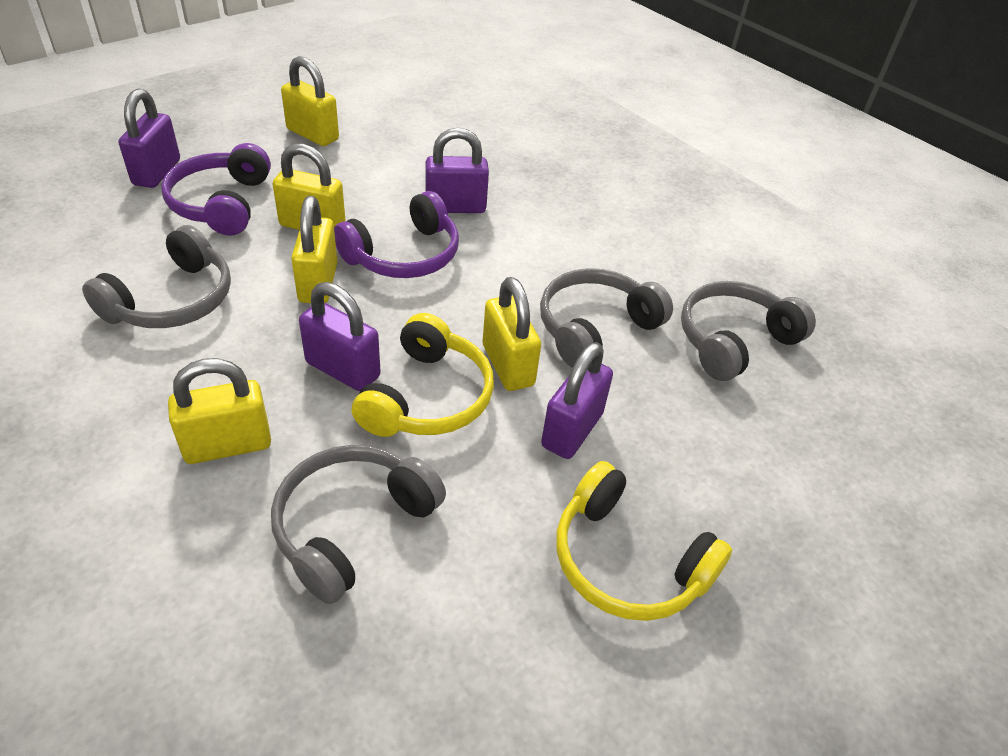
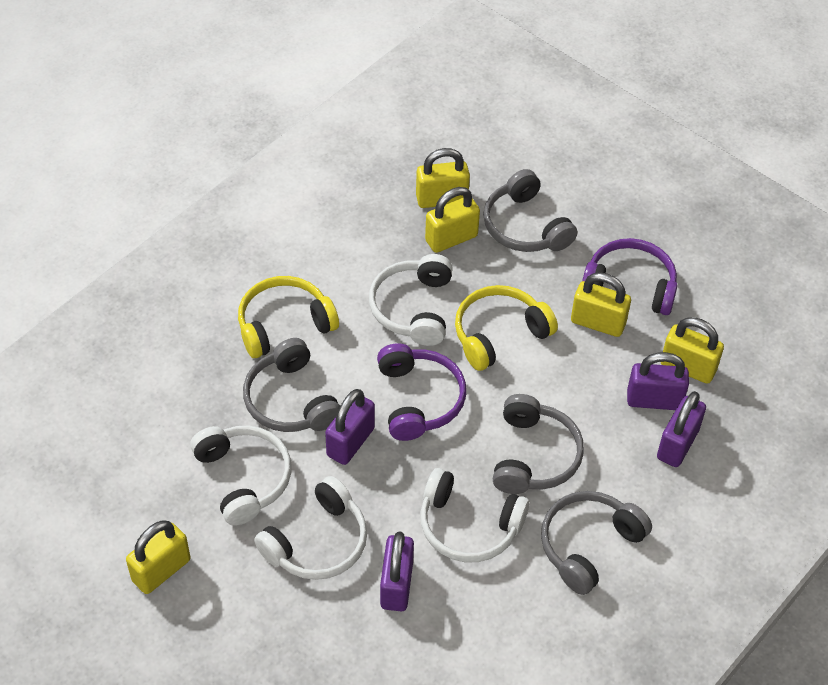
white headphones: none = 0 -> [190,426,292,526] [254,476,367,580] [369,254,453,346] [420,468,529,562] = 4

